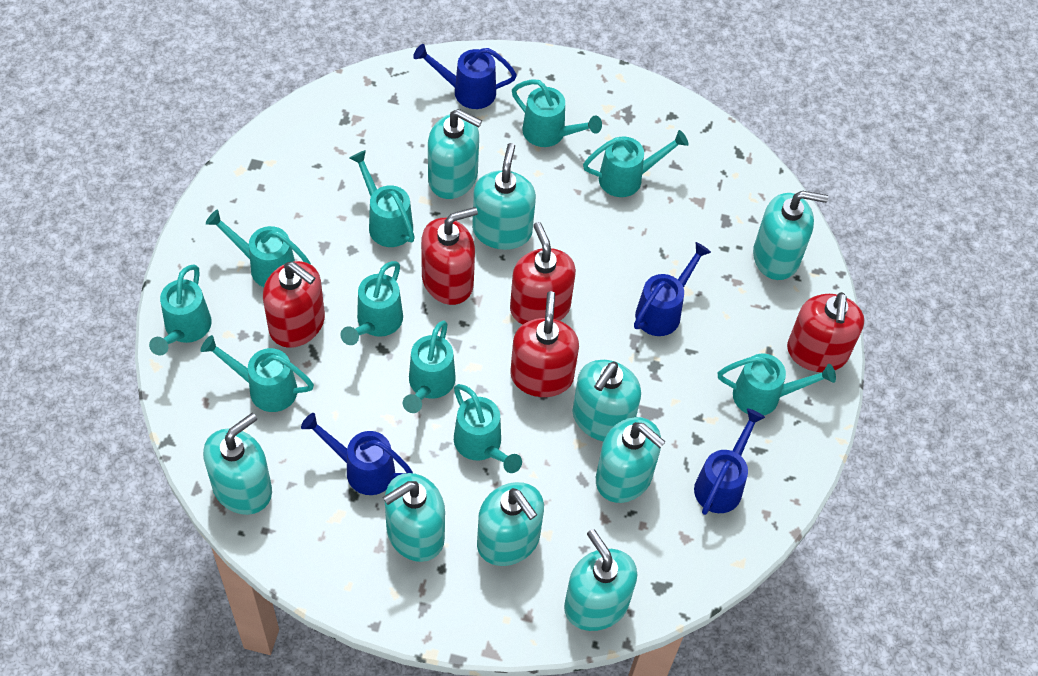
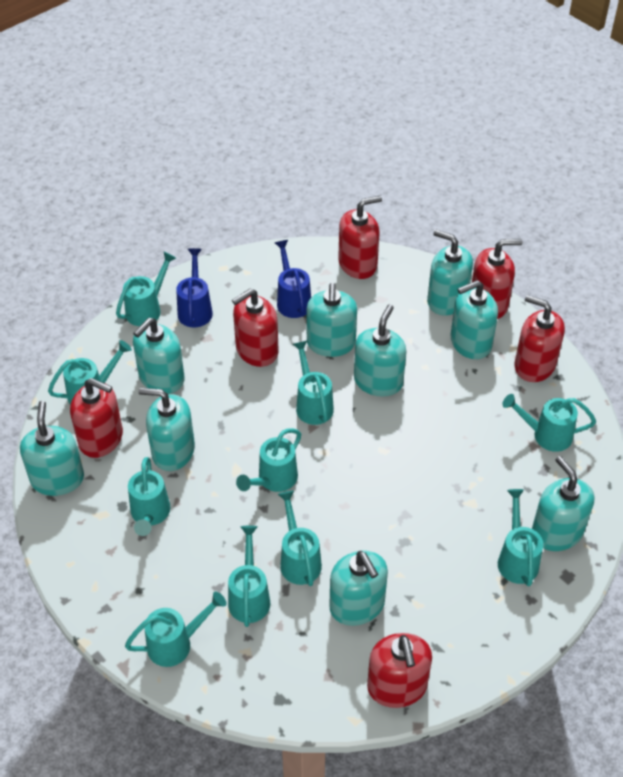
blue watering can: [301,413,413,495] [413,44,517,109] [634,242,711,336] [694,409,765,515] = 4 -> [176,248,213,327] [275,240,311,318] = 2
red soap dispenser: [263,261,325,348] [421,207,478,305] [510,222,576,325] [510,291,579,397] [787,292,864,372] = 5 -> [70,378,123,458] [232,289,279,367] [338,196,382,279] [367,633,432,708] [472,239,523,319] [515,295,565,382] = 6

